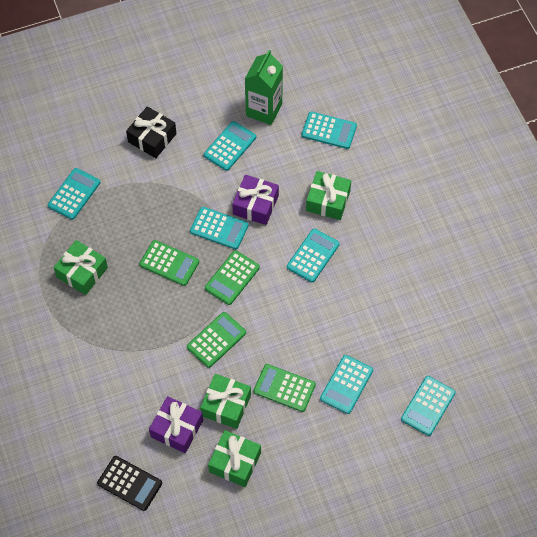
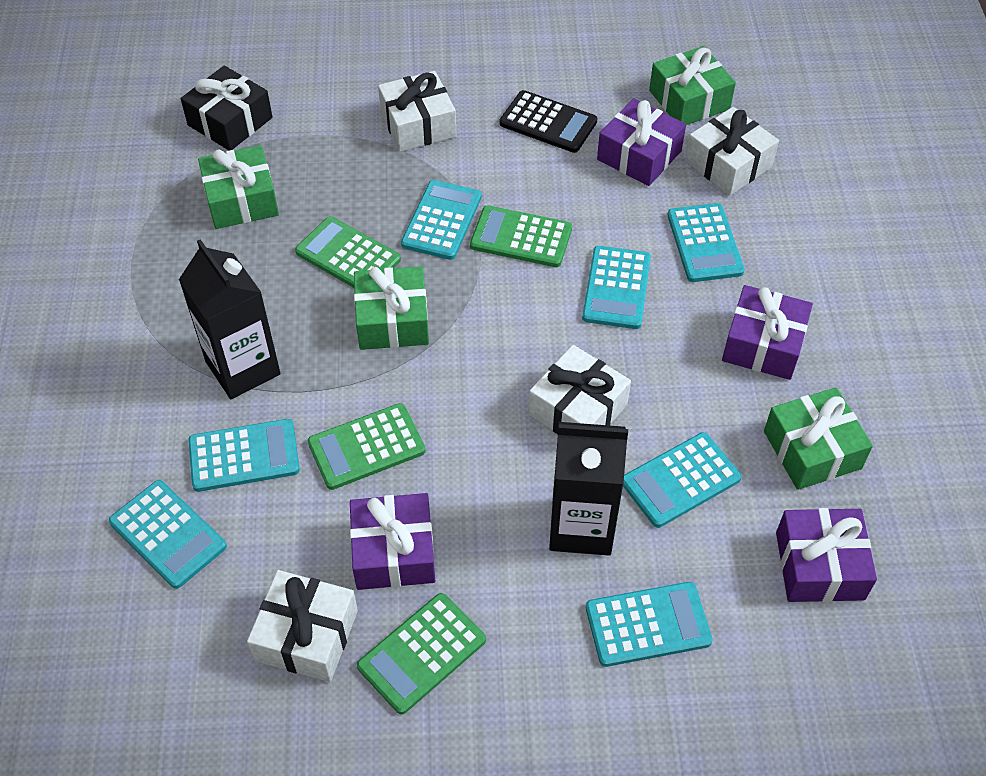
black carton: none = 0 -> [179,239,281,399] [549,422,628,556] = 2
green carton: [245,50,283,125] = 1 -> none = 0
purple gift: [149,396,203,453] [232,175,279,225] = 2 -> [350,493,435,590] [597,98,686,186] [722,285,813,380] [776,508,877,602] = 4
white gift: none = 0 -> [247,570,358,682] [378,71,457,152] [529,345,631,434] [685,107,779,196] = 4

